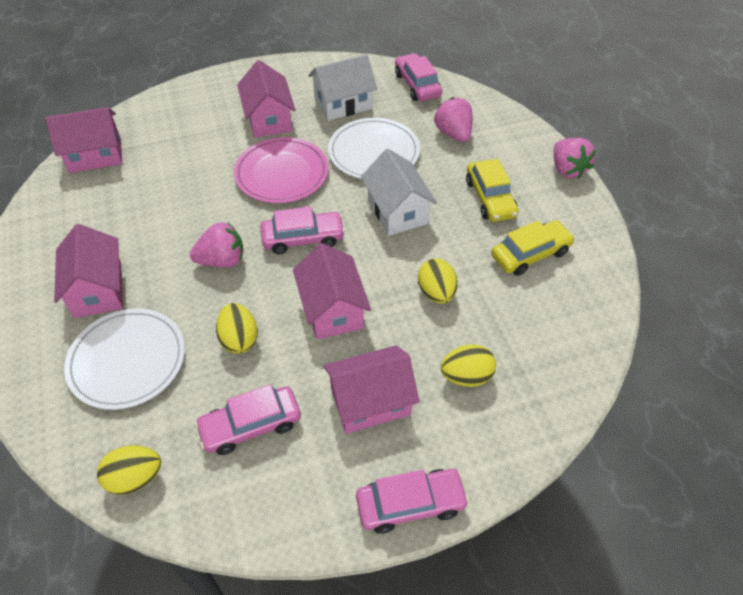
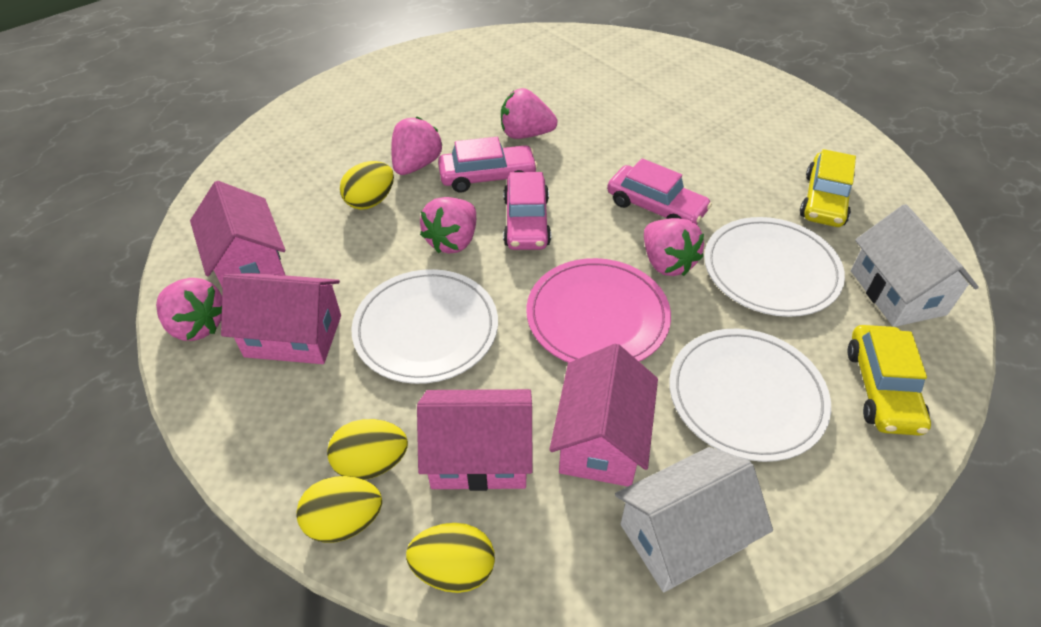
pink car: [195,384,301,455] [260,206,345,254] [356,469,469,534] [395,53,442,101] = 4 -> [438,137,538,193] [503,172,551,250] [607,158,712,225] = 3
pink house: [46,107,122,173] [54,224,123,318] [237,60,296,138] [293,243,371,340] [324,345,420,434] = 5 -> [190,181,286,289] [221,273,341,364] [417,389,533,491] [549,344,658,487] = 4
pink strawberry: [190,222,243,268] [434,97,473,142] [554,138,596,179] = 3 -> [156,278,222,341] [391,117,442,175] [420,197,476,254] [501,88,558,139] [644,218,704,276] = 5
white plate: [64,309,185,410] [328,118,420,179] = 2 -> [351,269,498,384] [669,329,831,462] [704,217,845,317] = 3

